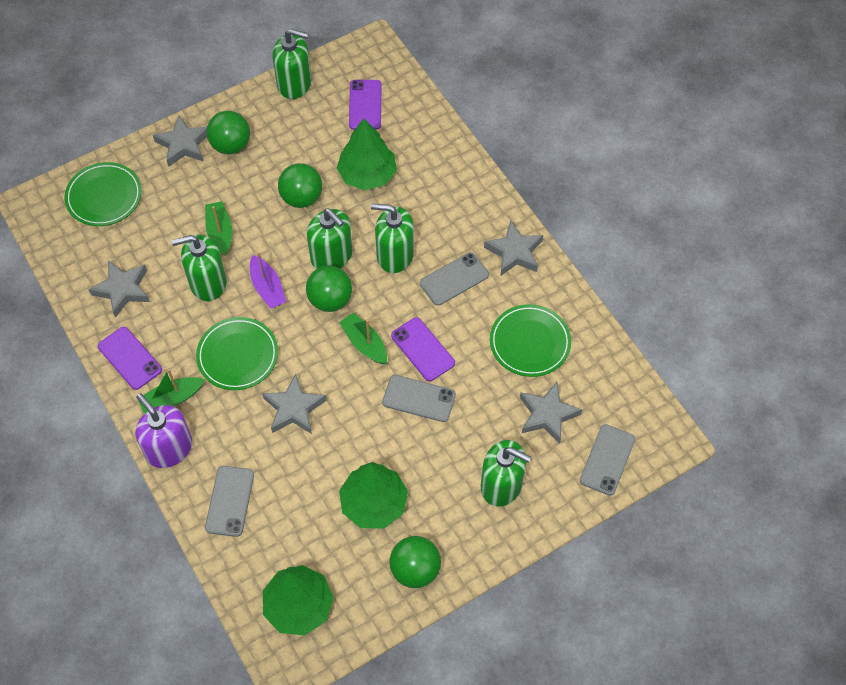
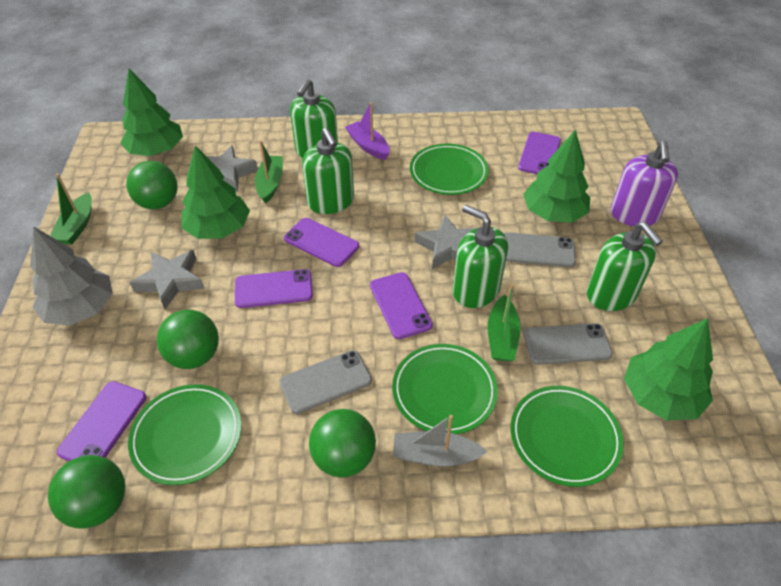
green plate: [64,162,142,226] [196,317,278,390] [490,304,571,377] = 3 -> [128,384,242,485] [392,344,498,434] [410,144,489,195] [511,386,624,487] = 4
green soap dispenser: [172,235,227,301] [272,29,312,99] [307,209,353,269] [371,203,414,273] [481,440,531,507] = 5 -> [290,79,338,158] [302,128,354,214] [453,205,508,308] [587,222,663,311] = 4
green tree: [263,565,334,635] [337,119,397,190] [339,462,408,528] = 3 -> [120,69,183,156] [182,145,250,239] [523,130,590,222] [624,318,713,421] = 4
grey boat: none = 0 -> [393,415,487,466] = 1
grey phone: [205,466,254,537] [382,375,456,422] [420,252,489,306] [580,424,635,496] = 4 -> [280,350,372,414] [504,232,576,267] [524,323,613,365] = 3
grey star: [88,260,150,318] [153,115,207,167] [262,374,327,434] [484,220,543,276] [520,382,582,444] = 5 -> [129,250,205,309] [206,145,258,192] [415,215,476,269] = 3
grey tree: none = 0 -> [30,226,113,326] = 1
purple phone: [98,327,162,390] [349,80,382,130] [391,317,455,381] = 3 -> [57,381,146,461] [235,269,313,308] [284,218,359,267] [370,272,433,339] [518,132,561,174] = 5

